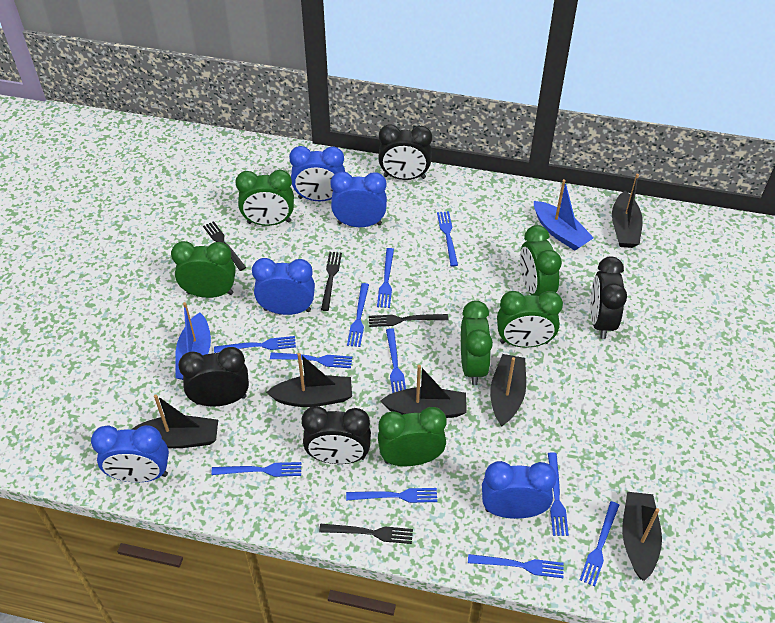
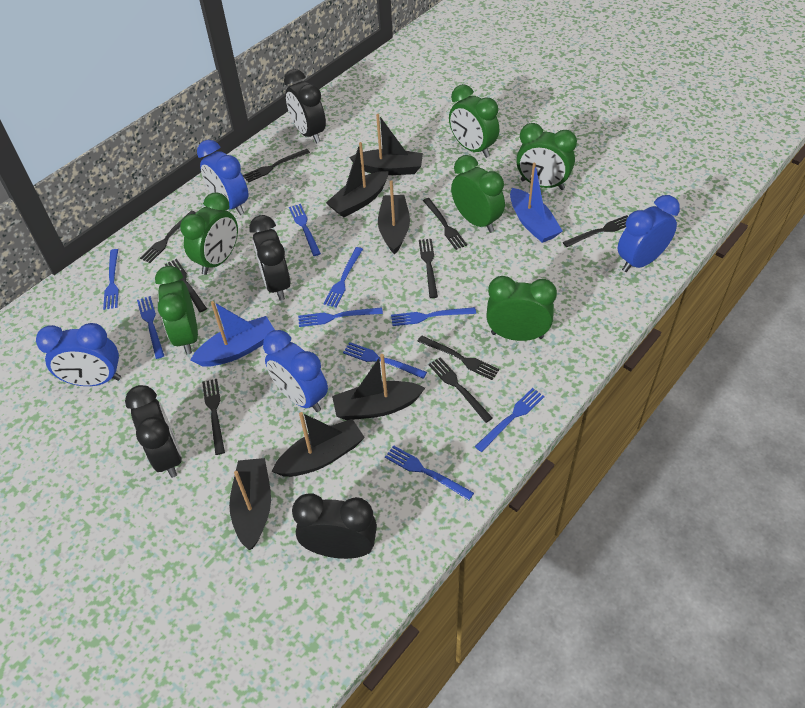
black fork: [203,221,246,271] [319,523,413,544] [321,252,342,311] [369,314,448,327] = 4 -> [140,211,196,263] [165,259,207,312] [202,379,225,455] [243,149,310,183] [417,335,499,380] [419,239,438,298] [423,198,467,250] [428,357,493,423] [563,215,628,247] = 9
blue clock: [91,425,169,482] [252,258,315,315] [289,146,345,201] [330,171,387,227] [482,461,557,519] = 5 -> [36,323,121,386] [197,140,248,215] [263,330,328,412] [618,195,680,272] = 4
blue fork: [211,462,301,477] [214,336,296,353] [270,352,352,368] [346,488,437,503] [347,283,369,347] [377,248,394,308] [386,328,406,393] [437,211,458,266] [468,554,564,578] [548,452,569,536] [580,501,619,587] = 11 -> [103,249,119,310] [137,296,164,359] [289,204,321,256] [298,307,383,327] [323,247,363,307] [343,342,427,379] [385,446,474,500] [391,307,476,326] [475,388,545,452] = 9

